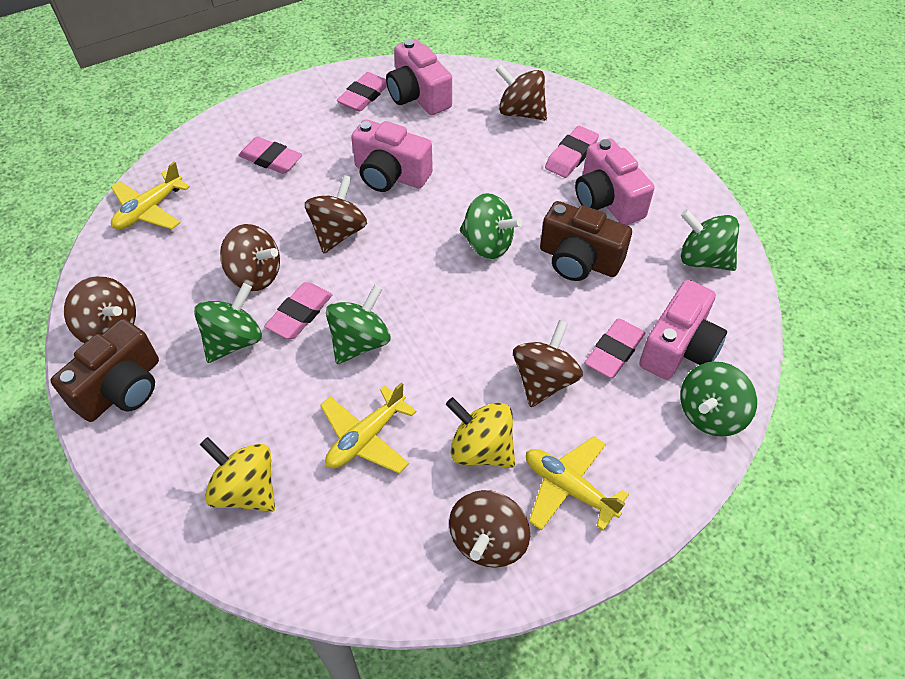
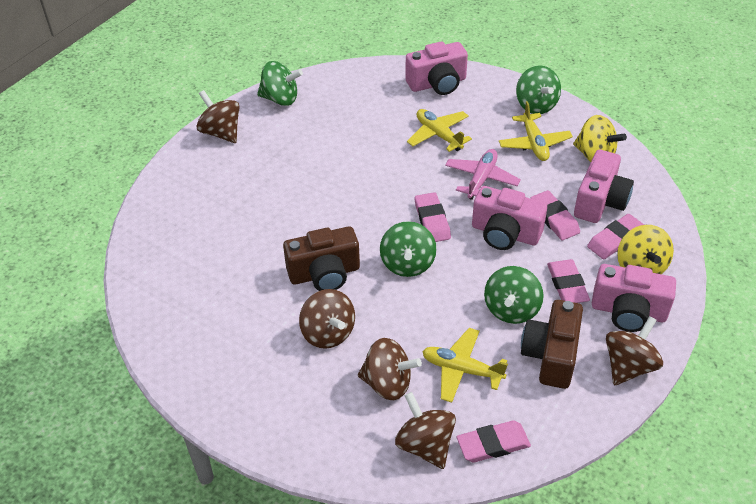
brown spinning top: [64,276,136,343] [220,224,280,291] [305,175,367,254] [449,490,530,568] [496,64,547,121] [513,320,583,407] = 6 -> [197,90,239,143] [299,289,355,349] [358,338,422,400] [395,392,456,469] [606,316,663,385] = 5
green spinning top: [194,283,262,363] [326,284,391,364] [460,193,523,259] [680,362,757,437] [681,209,739,271] = 5 -> [257,61,303,106] [380,221,437,277] [484,266,544,324] [516,65,561,114] = 4
pink plane: none = 0 -> [445,149,521,200] = 1

